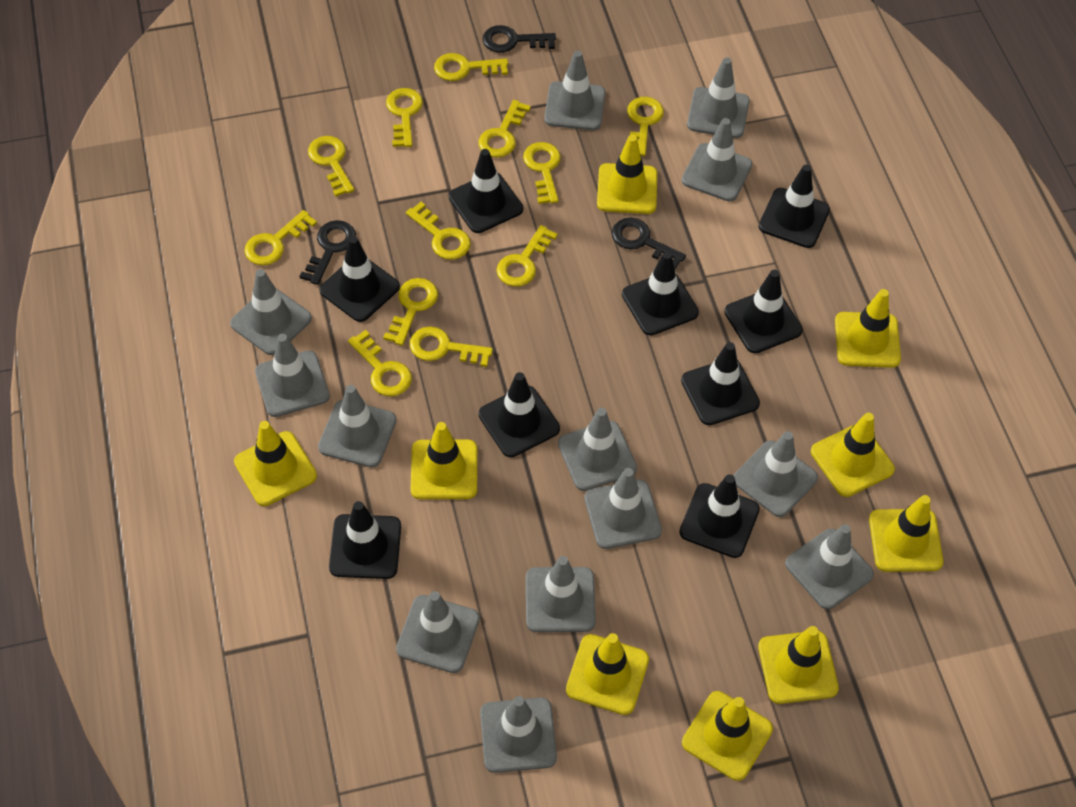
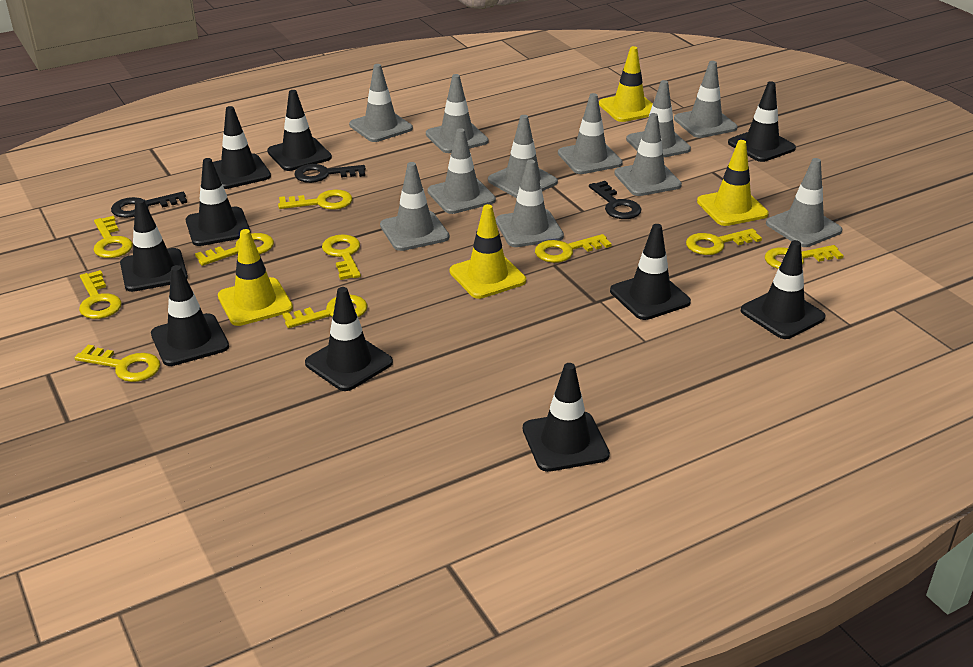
black traffic cone: [320,236,400,322] [329,501,401,579] [449,149,523,233] [479,372,560,457] [622,252,699,335] [679,474,760,558] [681,342,760,425] [724,270,803,353] [759,165,830,248] = 9 -> [120,199,188,292] [151,265,229,366] [186,158,251,246] [213,106,271,189] [267,90,332,171] [305,287,393,391] [523,363,610,472] [610,224,691,320] [728,81,796,162] [741,240,826,339] = 10
grey traffic cone: [230,269,312,355] [255,334,330,417] [318,385,397,468] [396,591,480,673] [480,696,557,773] [526,556,596,632] [544,51,605,130] [558,408,637,491] [584,468,662,549] [681,118,752,201] [687,57,750,138] [734,431,818,517] [785,524,874,609] = 13 -> [349,64,413,142] [380,162,449,251] [426,74,489,153] [428,128,496,214] [488,115,558,198] [496,159,564,247] [558,93,623,174] [614,113,682,196] [626,80,691,158] [674,61,737,138] [766,158,842,247] = 11
yellow key: [244,210,317,266] [308,136,354,197] [348,330,412,396] [383,278,438,346] [386,88,423,147] [406,202,471,260] [410,326,493,367] [434,53,508,81] [478,100,531,158] [496,225,558,287] [523,142,561,204] [627,97,664,156] = 12 -> [75,345,160,382] [79,270,122,319] [93,216,133,258] [195,233,274,266] [278,190,352,210] [283,294,368,328] [322,234,361,280] [535,234,612,263] [686,228,762,255] [765,245,844,269] = 10
yellow traffic cone: [234,421,317,506] [411,422,477,499] [566,633,649,715] [597,135,657,214] [682,691,773,781] [758,626,839,704] [811,413,895,497] [835,289,901,368] [869,495,943,572] = 9 -> [218,229,293,326] [450,204,526,299] [599,46,653,122] [697,140,769,226] = 4

